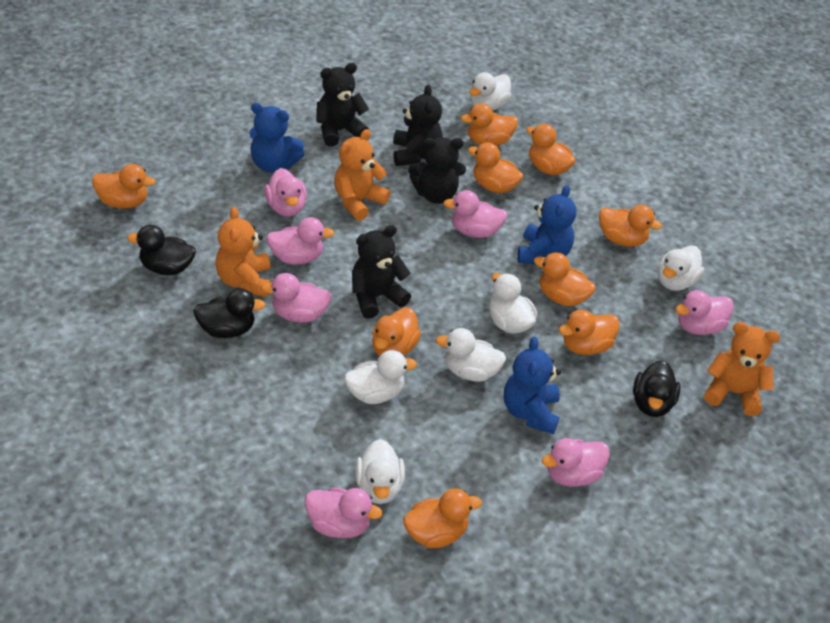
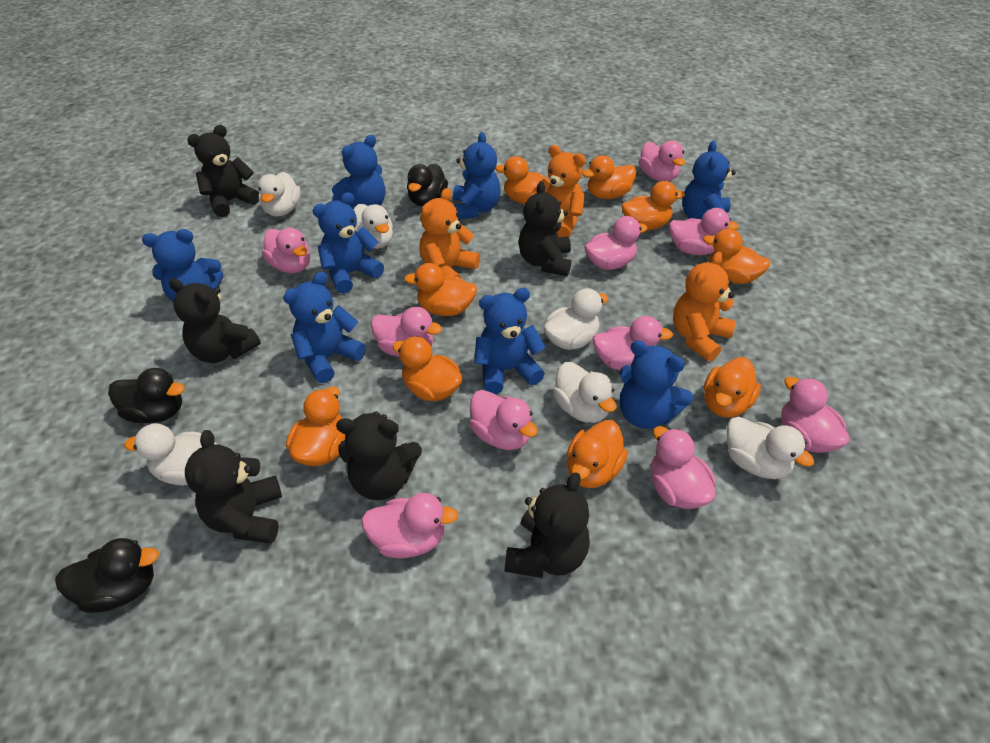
black teddy bear: [316,63,369,147] [352,225,411,319] [393,84,442,166] [408,137,466,204] = 4 -> [169,278,261,363] [185,430,282,544] [187,125,259,217] [336,411,422,500] [504,472,590,578] [519,181,571,276] = 6
blue teddy bear: [249,103,304,173] [504,337,561,434] [518,185,576,264] = 3 -> [142,229,223,302] [283,271,366,383] [313,192,384,294] [332,135,385,210] [453,132,501,219] [474,288,546,394] [620,340,693,429] [682,141,736,221] = 8
pink duck: [261,273,332,323] [264,168,307,217] [266,217,334,264] [305,488,383,538] [443,190,507,238] [542,438,610,487] [675,290,734,335] = 7 -> [262,228,310,273] [361,493,458,559] [371,307,442,357] [469,390,538,450] [584,216,648,270] [593,316,673,370] [639,140,685,181] [651,426,716,509] [669,208,739,255] [781,377,849,453] = 10

